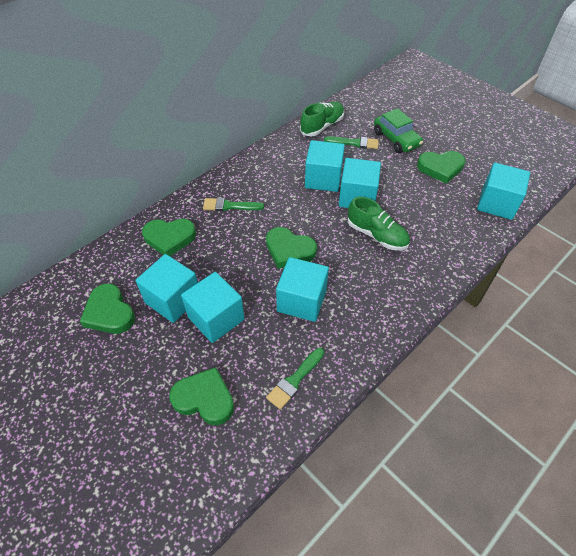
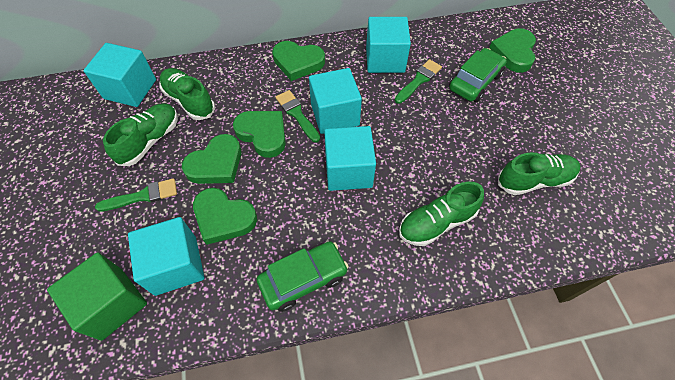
green car: [374,108,423,153] = 1 -> [257,241,349,312] [449,48,507,102] = 2
green cube: none = 0 -> [47,252,147,341] = 1
green shoe: [300,101,344,137] [348,197,410,250] = 2 -> [103,104,178,166] [159,68,215,120] [399,182,484,246] [498,152,581,195] = 4
turquoise cube: [136,254,198,323] [181,272,245,343] [276,257,329,322] [305,140,345,192] [339,158,381,208] [477,163,530,220] = 6 -> [83,43,156,107] [128,217,204,296] [309,68,362,134] [324,126,376,191] [366,17,411,73] = 5

